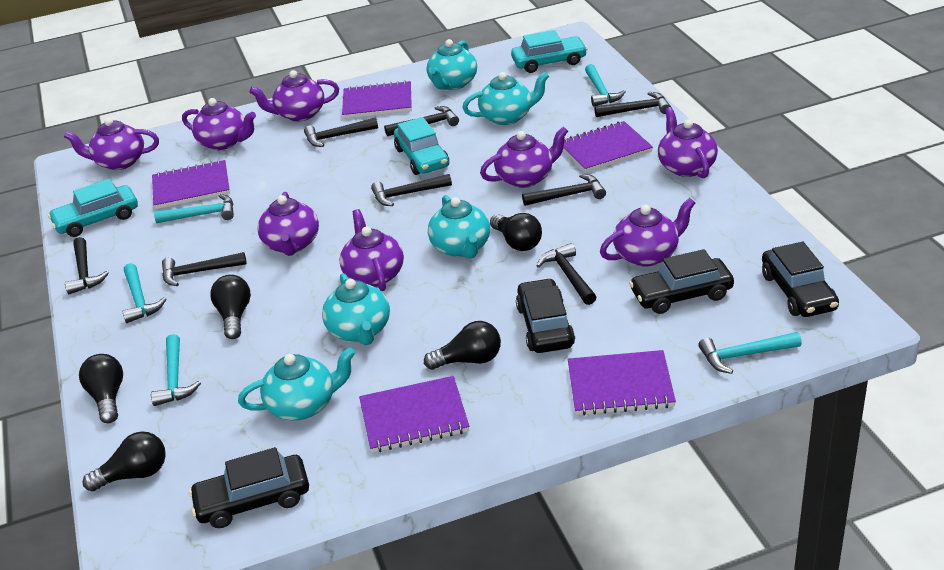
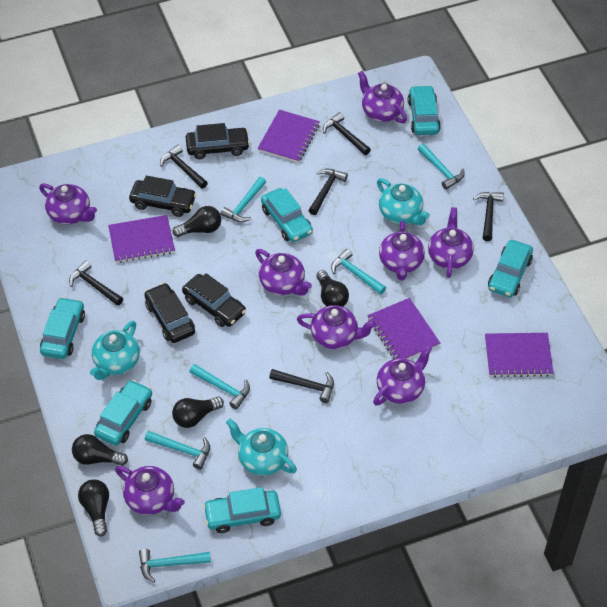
black hammer: [65,237,109,294] [162,252,247,286] [304,118,378,147] [371,174,452,206] [384,106,459,136] [522,174,606,206] [537,243,596,305] [594,92,671,117] = 8 -> [69,261,123,306] [160,145,208,189] [269,369,334,403] [308,169,348,215] [323,112,371,155] [473,192,504,241] = 6
purple notebook: [152,160,230,209] [342,80,412,119] [359,376,469,453] [563,121,653,173] [568,350,676,416] = 5 -> [108,215,175,263] [258,110,320,163] [367,298,440,359] [485,333,553,377] = 4
turquoise car: [48,179,138,237] [394,117,449,175] [511,30,588,73] = 3 -> [40,297,85,359] [94,380,152,446] [203,487,281,533] [261,188,313,242] [408,85,441,135] [488,240,533,298] = 6
turquoise hammer: [122,263,166,323] [151,334,201,406] [154,194,234,223] [585,64,626,107] [698,332,802,374] = 5 -> [139,549,211,583] [145,431,210,470] [190,364,250,409] [220,177,266,222] [331,249,386,295] [418,144,465,190] = 6
turquoise teapot: [238,347,355,420] [322,273,390,345] [427,39,477,90] [428,195,490,259] [462,72,549,125] = 5 -> [90,321,140,380] [226,419,297,476] [377,178,430,225] = 3

